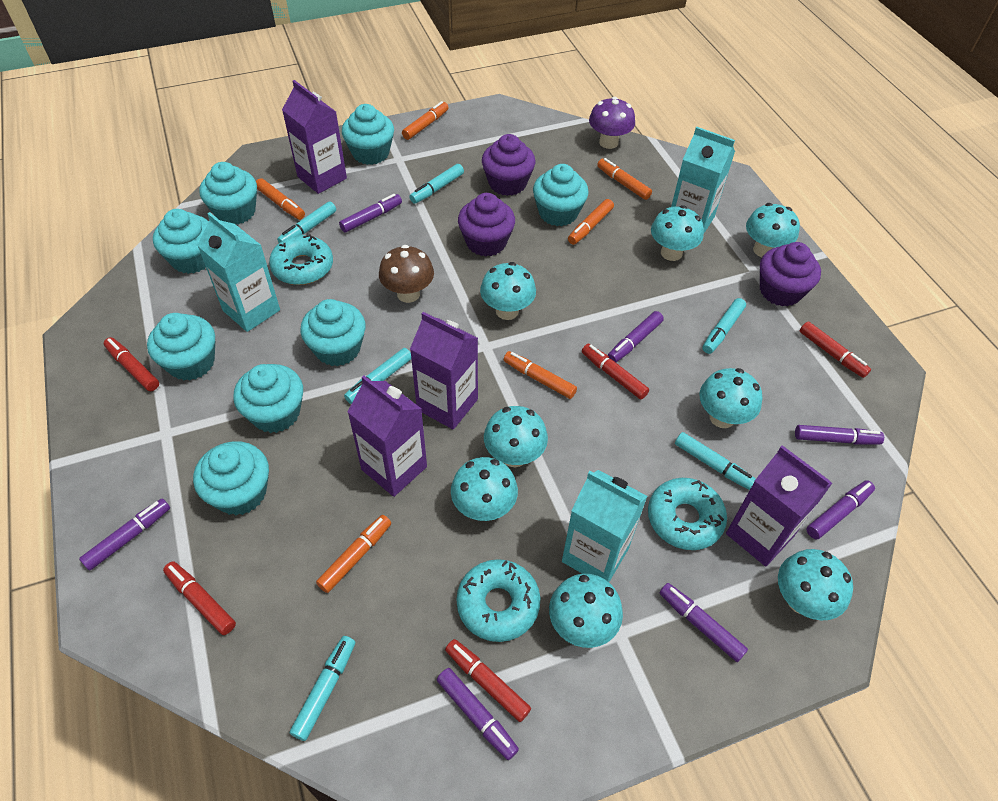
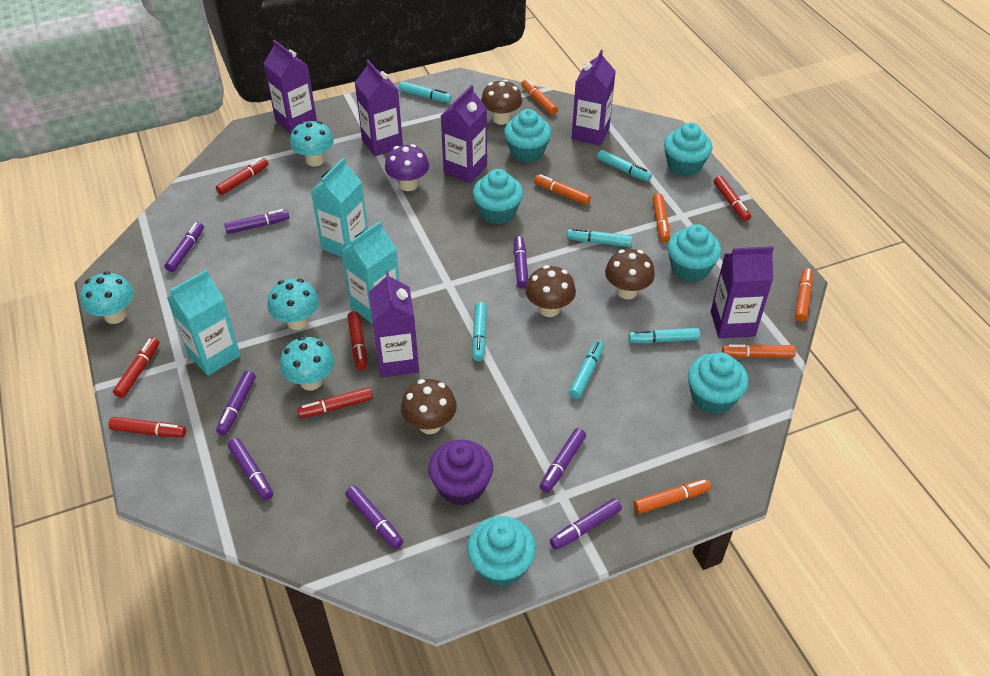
brown mushroom: [379,245,434,303] = 1 -> [401,379,457,434] [481,79,522,125] [525,265,576,317] [605,249,655,299] = 4
purple carton: [282,80,347,194] [348,376,427,497] [410,312,478,430] [726,445,832,567] = 4 -> [264,40,317,134] [355,60,403,156] [369,271,419,378] [441,85,487,183] [571,50,616,146] [711,246,774,338] = 6
purple cupcake: [458,193,515,256] [482,134,535,196] [760,242,821,307] = 3 -> [428,440,493,506] = 1
purple marker: [79,499,170,571] [339,194,402,233] [437,668,519,760] [608,311,664,362] [660,583,748,662] [795,425,884,445] [806,480,875,539] = 7 -> [164,222,204,272] [216,371,256,435] [224,209,289,234] [227,438,273,500] [345,486,403,549] [514,236,529,289] [540,428,586,493] [550,498,622,550] = 8
red marker: [103,337,159,391] [163,561,236,635] [445,639,531,722] [582,344,649,400] [800,322,871,378] = 5 -> [109,417,186,438] [113,337,159,398] [216,158,268,195] [297,387,373,418] [347,311,367,370] [714,176,751,221] = 6
turquoise cupcake: [147,313,215,381] [153,209,209,274] [193,441,269,515] [199,162,257,225] [233,364,303,433] [300,299,366,366] [342,104,394,165] [533,164,588,226] = 8 -> [467,516,536,587] [473,169,523,224] [504,109,551,162] [664,123,713,176] [668,224,721,282] [688,353,749,414] = 6
turquoise donut: [269,234,333,285] [456,559,540,642] [648,478,727,550] = 3 -> none = 0
turquoise mushroom: [451,457,518,521] [480,262,536,320] [484,406,548,467] [549,574,623,648] [651,205,704,261] [700,368,762,428] [746,203,800,257] [778,549,853,621] = 8 -> [80,271,134,324] [268,278,319,330] [280,336,334,391] [290,121,334,167] = 4

